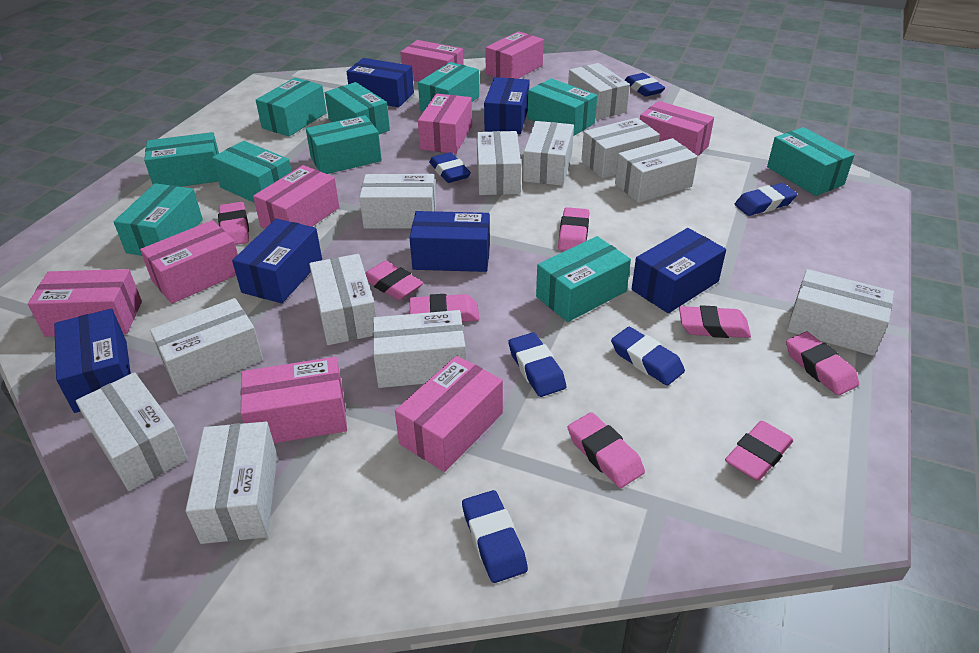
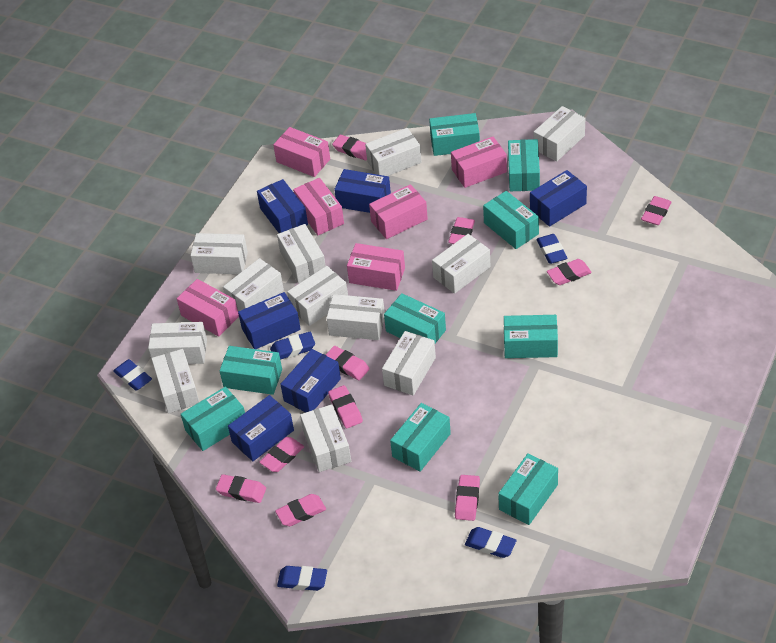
blue eraser: [429,152,471,183] [462,490,528,583] [508,332,566,397] [611,327,685,386] [625,73,665,97] [735,183,797,216] = 6 -> [113,359,152,391] [270,332,315,360] [277,566,327,591] [465,527,516,558] [536,234,567,264] = 5
pink box: [28,269,142,337] [140,220,238,304] [240,357,347,443] [253,165,339,229] [395,356,503,472] [400,40,464,82] [418,93,472,154] [485,31,544,79] [640,101,714,156] = 9 -> [177,279,239,337] [273,127,330,177] [293,178,344,235] [347,243,405,291] [369,184,428,239] [451,137,507,188] = 6
pink eraser: [218,202,249,245] [365,261,423,300] [410,294,479,322] [558,207,589,251] [567,412,645,488] [679,305,751,338] [725,421,793,481] [786,332,859,396] = 8 -> [216,474,266,503] [259,437,304,472] [275,494,326,526] [326,346,370,380] [328,385,363,428] [332,135,367,161] [448,217,475,244] [455,475,480,521] [547,259,592,285] [641,196,672,225] = 10
turquoise box: [114,183,203,256] [144,132,219,187] [212,141,292,203] [256,78,327,136] [306,115,382,174] [325,82,390,134] [418,62,479,111] [528,78,597,136] [536,236,631,322] [767,127,855,196] = 10 -> [181,387,245,451] [220,346,282,395] [384,293,446,343] [390,403,451,472] [429,113,480,156] [483,191,539,249] [498,453,558,525] [504,315,558,358] [508,139,540,191] = 9

